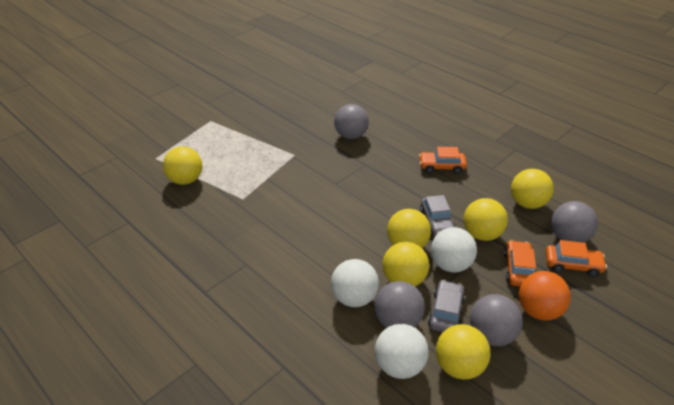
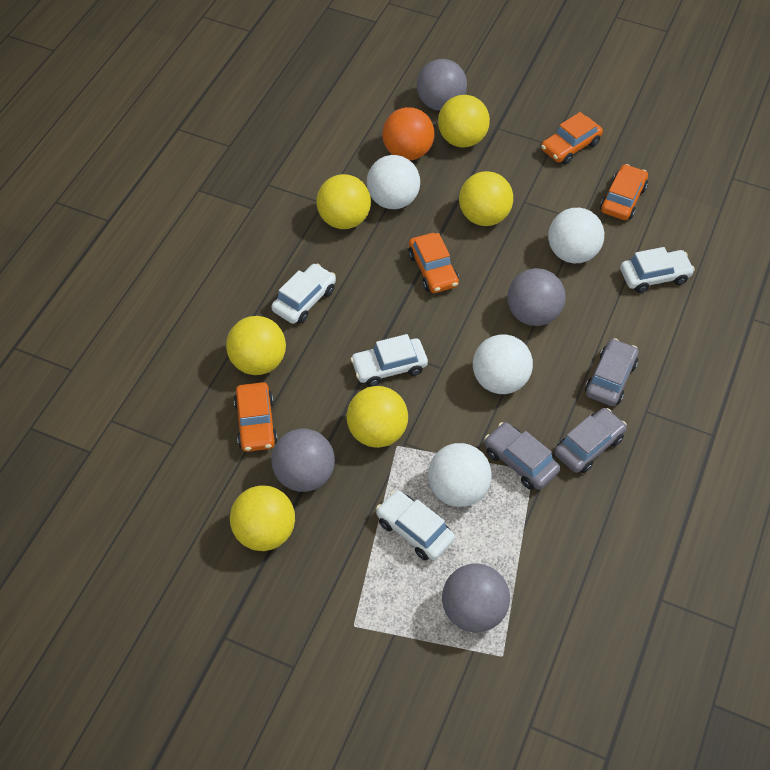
grey car: [420,195,456,236] [428,280,465,332] = 2 -> [485,422,560,490] [554,408,627,473] [585,338,639,406] = 3
orange car: [419,147,467,174] [504,240,536,286] [545,240,607,277] = 3 -> [234,382,278,452] [408,233,459,293] [541,112,603,164] [600,164,648,220] = 4
white ball: [331,259,379,307] [375,324,428,379] [431,227,477,273] = 3 -> [367,155,420,209] [428,443,492,507] [473,334,533,394] [548,208,604,263] = 4
white car: none = 0 -> [271,263,336,324] [350,334,428,387] [376,490,455,560] [620,247,695,293] = 4

